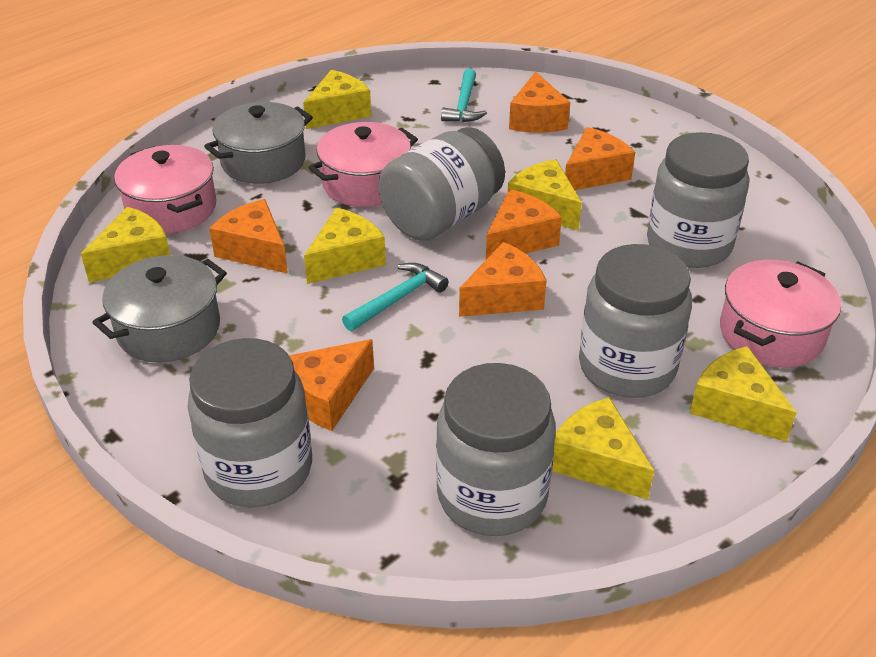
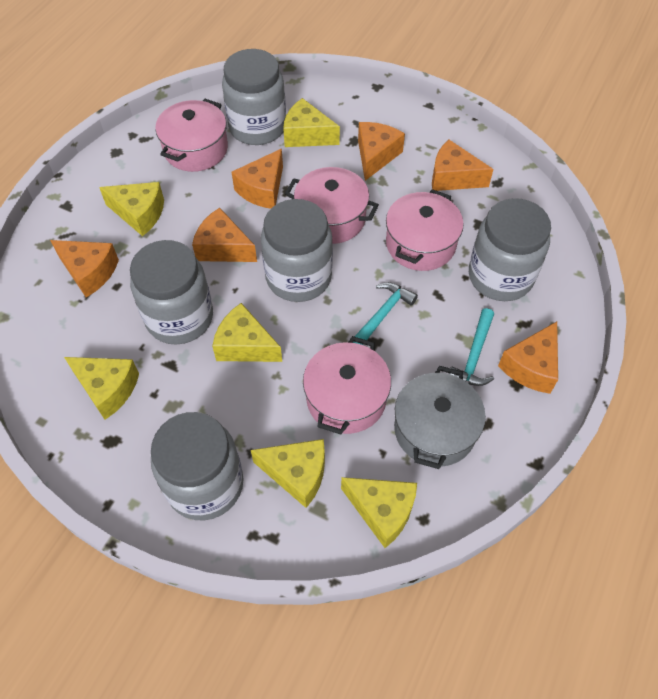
grey pot: [92,255,227,363] [204,102,313,184] = 2 -> [394,366,486,469] = 1
pink pot: [114,145,216,234] [308,122,418,207] [720,260,841,368] = 3 -> [155,99,228,172] [285,167,379,244] [303,336,391,435] [386,189,464,271] = 4

